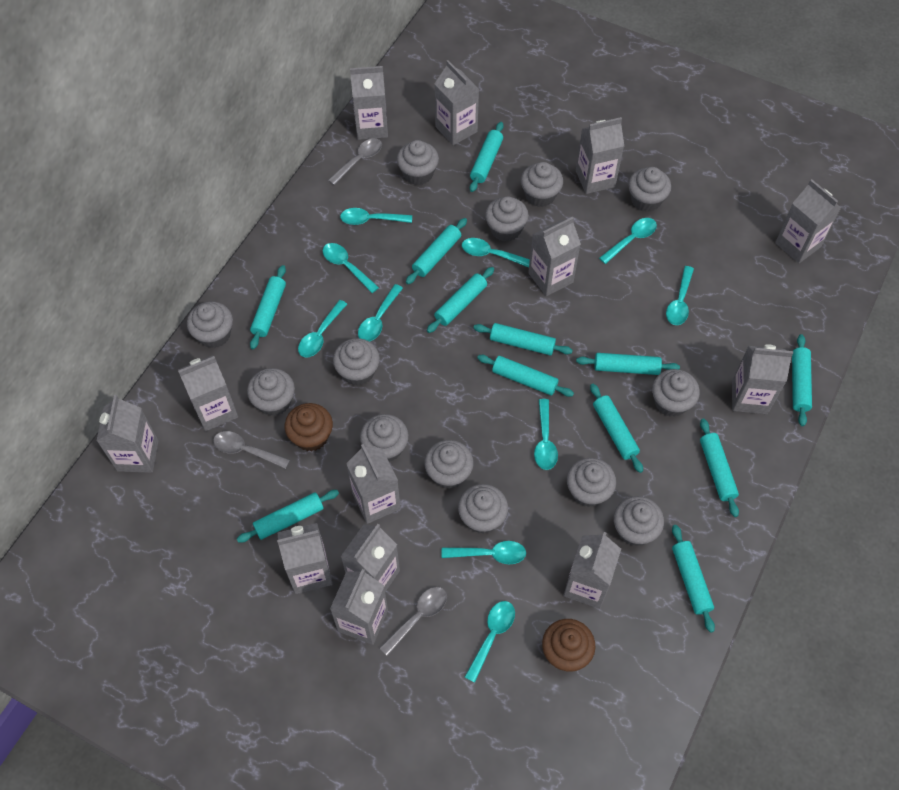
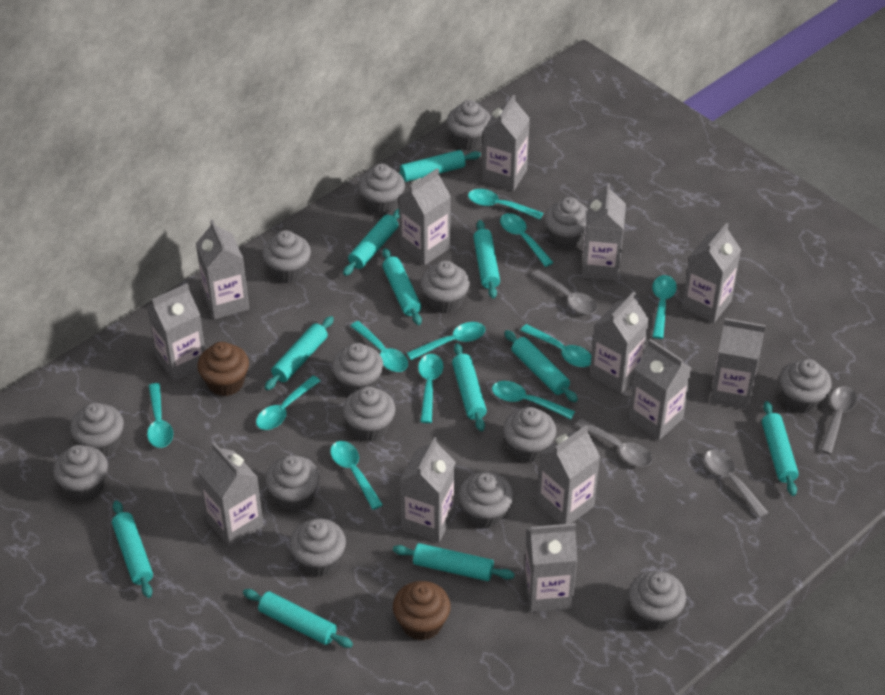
grey cupcake: [187,302,233,348] [247,368,295,416] [333,338,380,386] [360,414,409,462] [397,140,439,185] [424,440,474,489] [458,484,508,534] [485,196,529,242] [521,162,563,207] [567,458,616,507] [614,496,664,546] [628,167,671,212] [652,369,700,417] = 13 -> [53,445,108,501] [70,403,124,457] [262,230,311,283] [265,455,320,512] [290,518,346,577] [332,343,383,395] [343,386,396,442] [358,163,405,215] [420,260,470,314] [447,100,491,150] [459,472,513,528] [503,407,556,463] [544,197,588,249] [628,570,686,630] [779,359,832,414] = 15
grey spoon: [213,431,290,469] [328,138,382,185] [379,587,447,656] = 3 -> [532,270,597,314] [575,419,652,467] [705,450,769,518] [820,386,857,454] = 4
turquoise rolling pin: [237,490,339,543] [250,265,286,349] [406,218,467,284] [427,267,494,333] [470,122,503,192] [473,323,573,355] [477,355,574,397] [576,353,680,375] [590,384,643,473] [672,525,715,633] [700,419,739,517] [792,334,812,426] = 12 -> [112,500,153,598] [243,589,353,648] [265,316,334,390] [343,209,399,276] [382,248,422,325] [393,543,515,581] [399,150,481,182] [452,343,487,431] [473,220,500,299] [504,330,578,402] [762,401,799,496] = 11
turquoise spoon: [298,300,347,358] [323,243,379,293] [340,208,412,225] [358,284,403,342] [442,541,526,564] [462,238,530,267] [465,601,515,683] [534,399,558,470] [599,218,657,264] [666,266,694,325] = 10 -> [147,383,173,448] [256,376,320,430] [330,441,383,510] [351,321,408,372] [407,322,485,360] [418,354,443,423] [468,189,543,220] [492,381,575,419] [500,213,554,267] [520,324,591,367] [652,275,677,339] = 11

